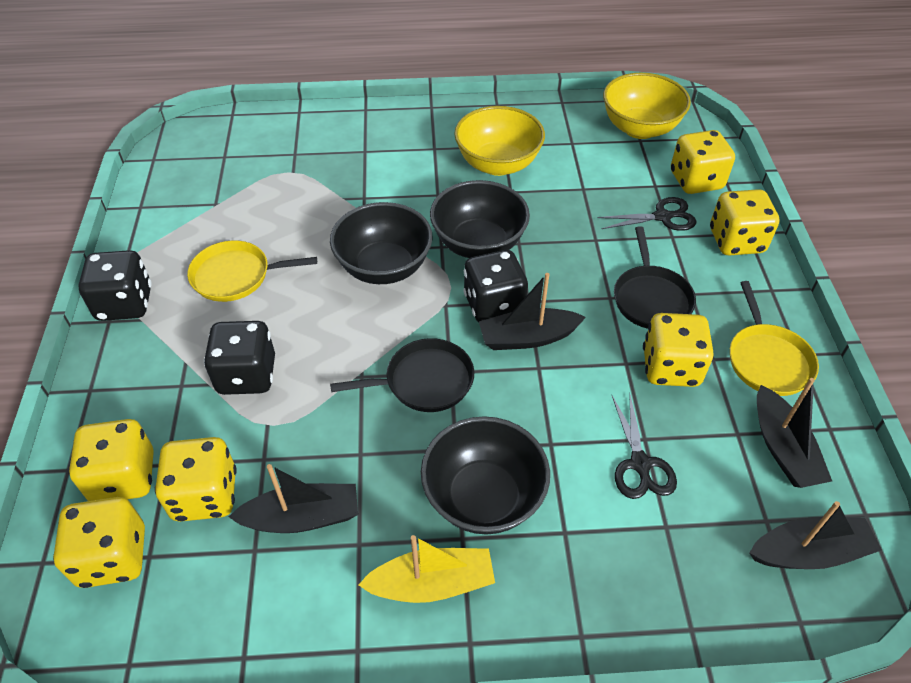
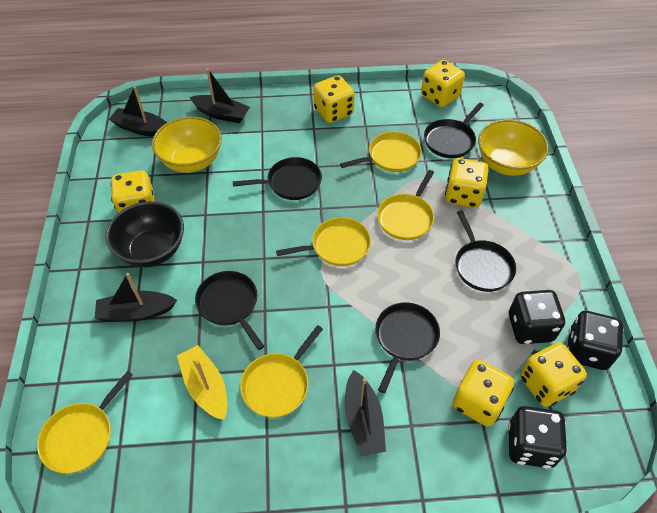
black bowl: [330,202,433,284] [421,416,550,535] [430,180,530,258] = 3 -> [106,201,184,267] = 1
black pan: [330,338,474,412] [614,226,696,329] = 2 -> [195,271,264,350] [233,157,322,200] [375,302,440,393] [424,103,484,158] [455,210,516,292] = 5
black scissors: [598,197,696,231] [612,392,677,499] = 2 -> none = 0
yellow pan: [187,241,317,302] [730,281,819,396] = 2 -> [37,371,133,473] [240,325,323,417] [276,217,371,266] [340,132,422,172] [377,170,434,240] = 5

